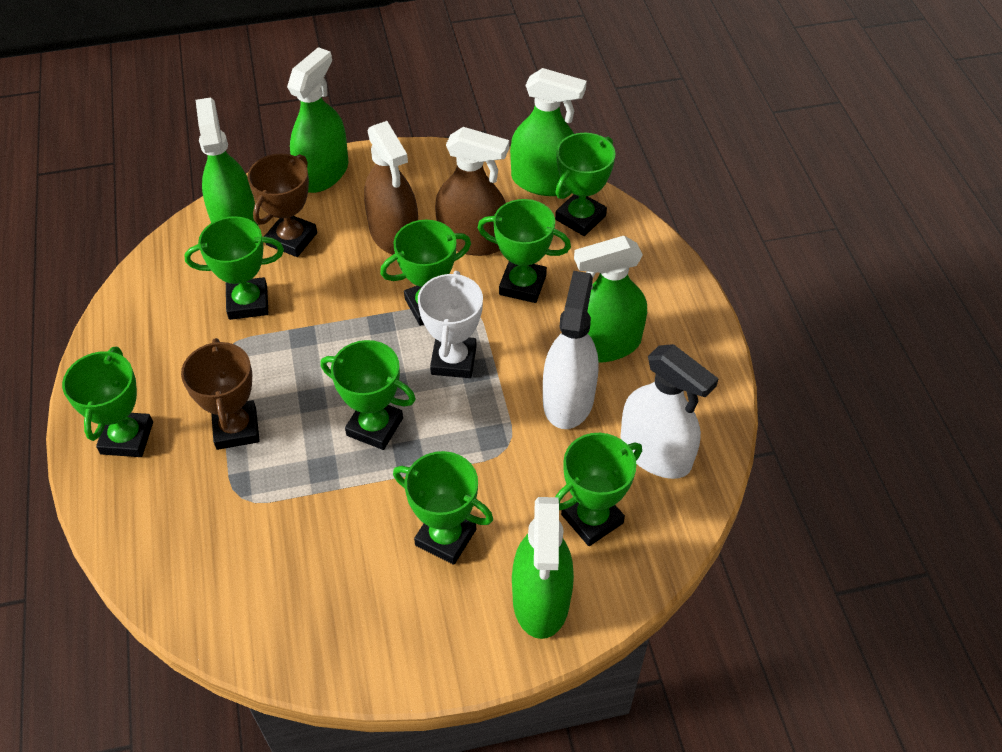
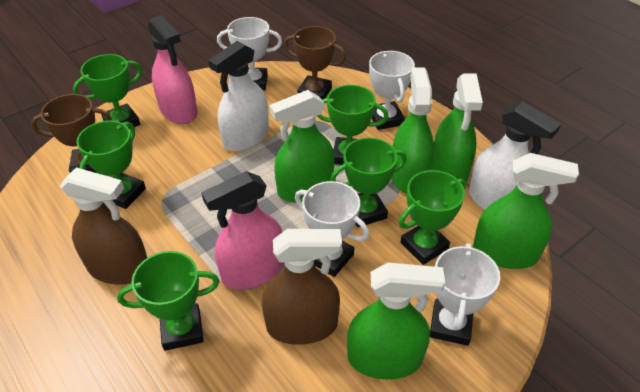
green trophy: [62,347,153,457] [184,216,284,320] [320,340,416,450] [380,220,471,326] [393,451,493,565] [478,199,571,303] [555,133,615,236] [555,433,642,546] = 8 -> [73,54,142,129] [76,121,146,209] [117,251,220,351] [317,85,388,165] [330,138,407,227] [399,170,466,265] = 6
pink spray bottle: none = 0 -> [148,15,198,124] [201,171,284,290] = 2
white trophy: [418,271,483,378] = 1 -> [217,17,282,90] [295,181,369,277] [369,51,415,130] [430,243,500,346] = 4

